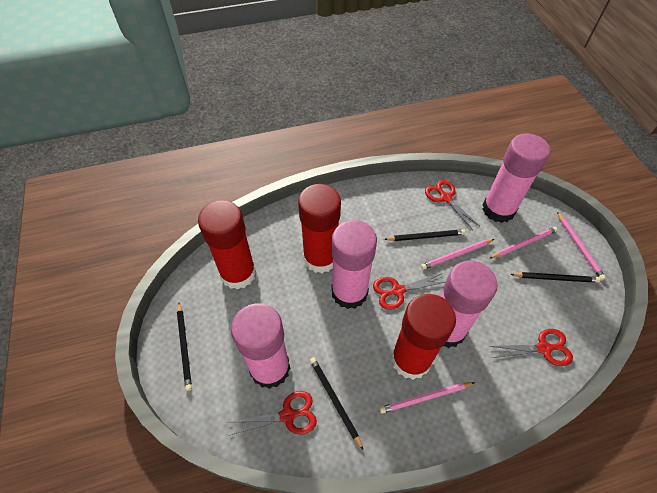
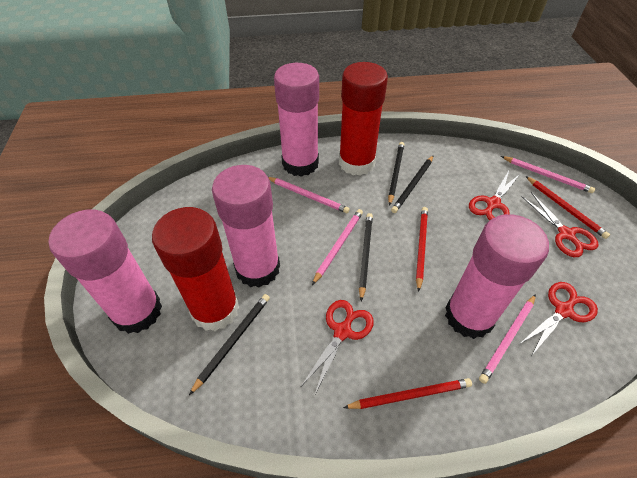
red glue stick: [198,200,256,290] [298,184,341,273] [391,294,456,380] = 3 -> [152,207,239,331] [339,62,388,176] = 2
red pencil: none = 0 -> [343,378,472,409] [416,207,428,292] [526,176,610,239] = 3

